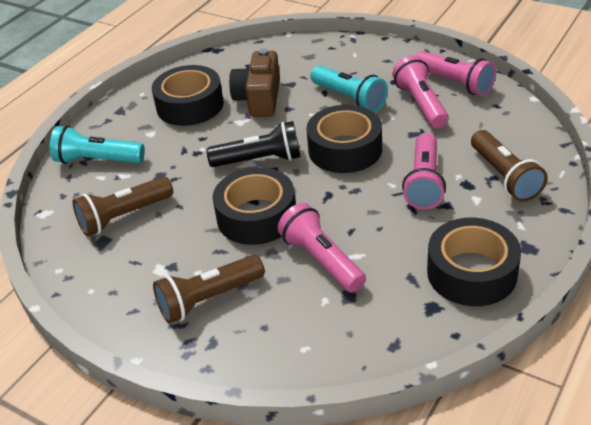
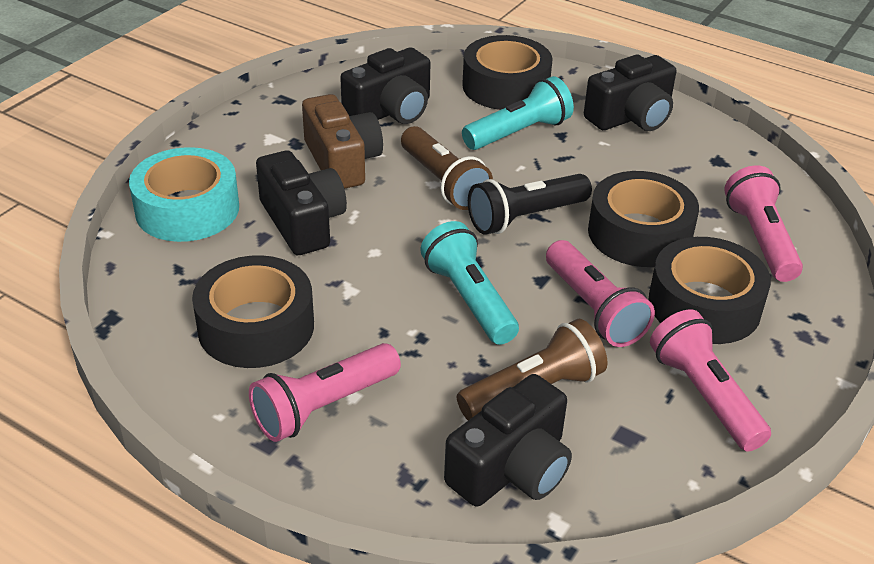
black camera: none = 0 -> [256,150,347,255] [340,48,431,124] [444,374,572,507] [584,55,676,131] = 4
brown flashlight: [72,177,173,236] [153,255,265,324] [471,130,547,202] = 3 -> [401,126,493,210] [457,319,607,420] = 2
turquoise tape: none = 0 -> [129,147,239,242] = 1

